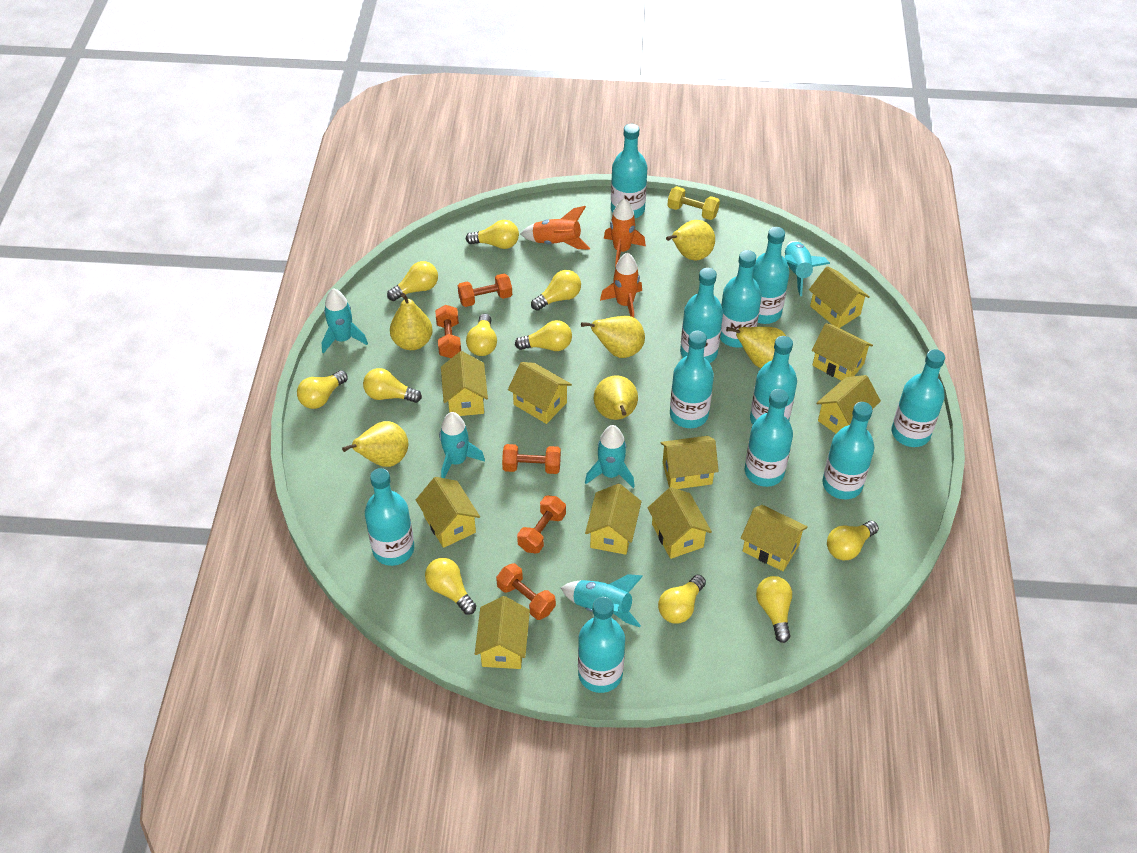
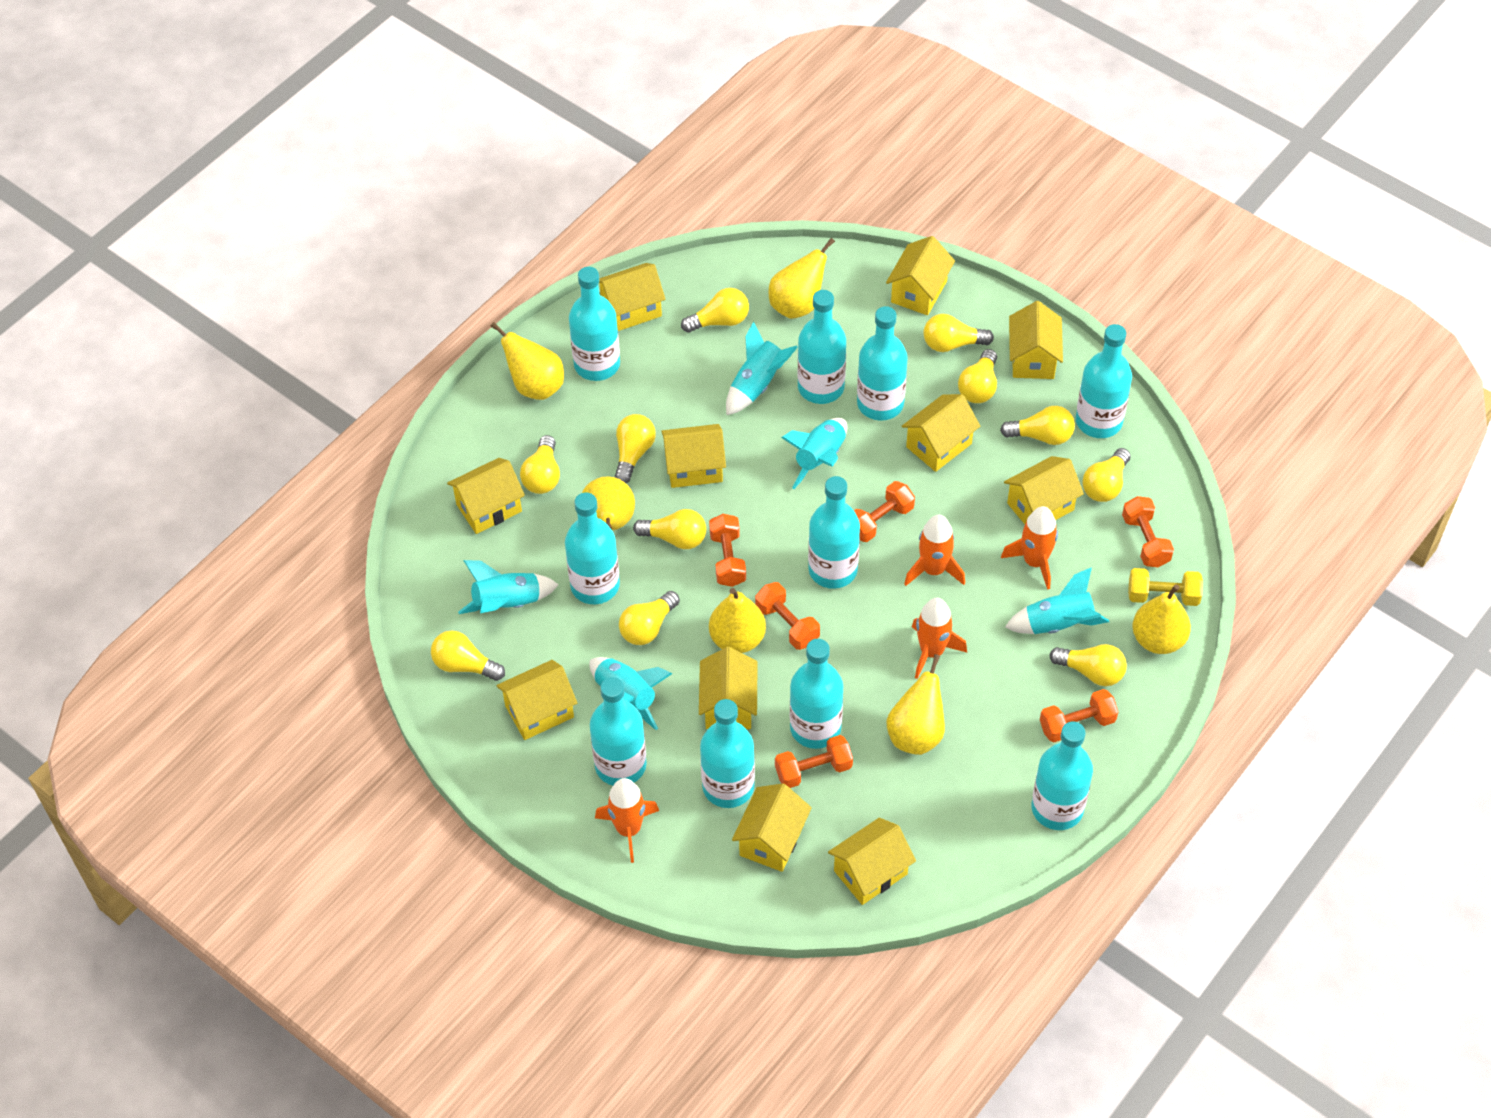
orange dumbbell: [435,305,461,358] [458,273,512,307] [496,563,556,620] [502,444,561,474] [517,495,566,553] = 5 -> [709,514,746,587] [755,582,820,650] [775,735,853,788] [854,481,915,542] [1040,689,1118,742] [1122,496,1174,567] = 6
orange rocket: [521,206,590,250] [600,253,642,317] [604,198,646,267] = 3 -> [595,778,659,863] [904,515,965,586] [912,598,967,679] [1001,506,1058,590] = 4
turquoise bottle: [365,468,414,566] [578,597,625,693] [611,124,648,218] [670,331,714,428] [680,268,723,363] [720,250,762,348] [745,389,793,487] [750,336,797,424] [753,227,790,324] [822,402,874,499] [892,349,945,447] = 11 -> [565,492,620,604] [569,267,620,381] [590,677,647,785] [700,699,755,808] [790,639,843,749] [798,290,846,404] [808,476,860,589] [857,306,908,421] [1031,721,1093,830] [1076,324,1132,438] = 10

